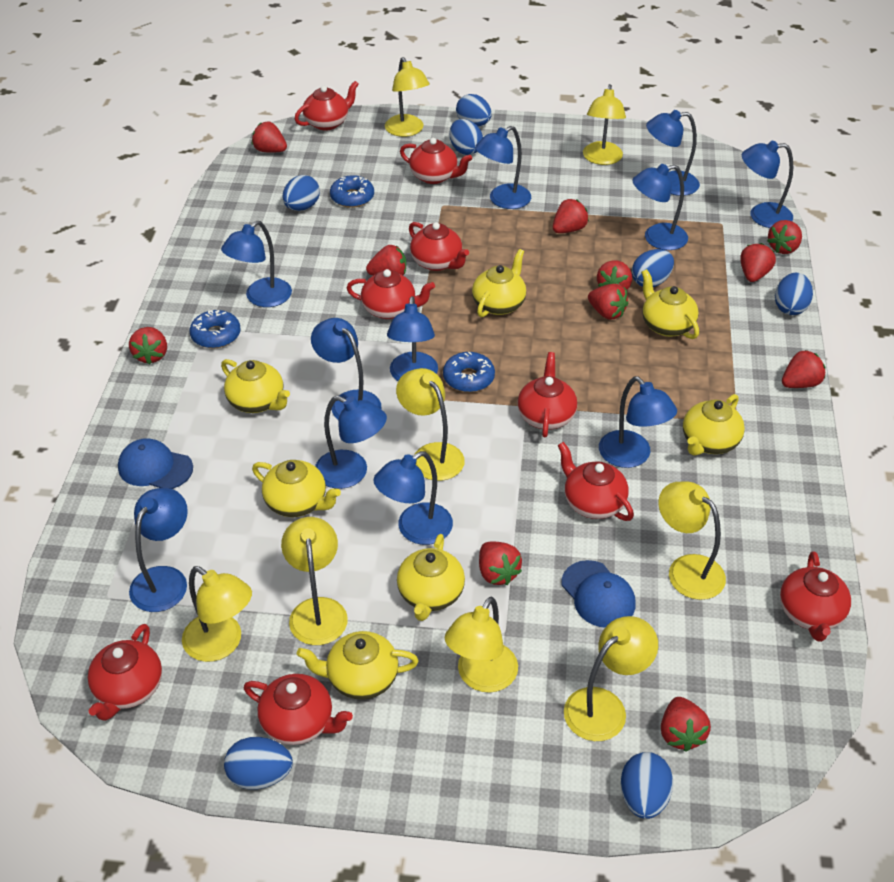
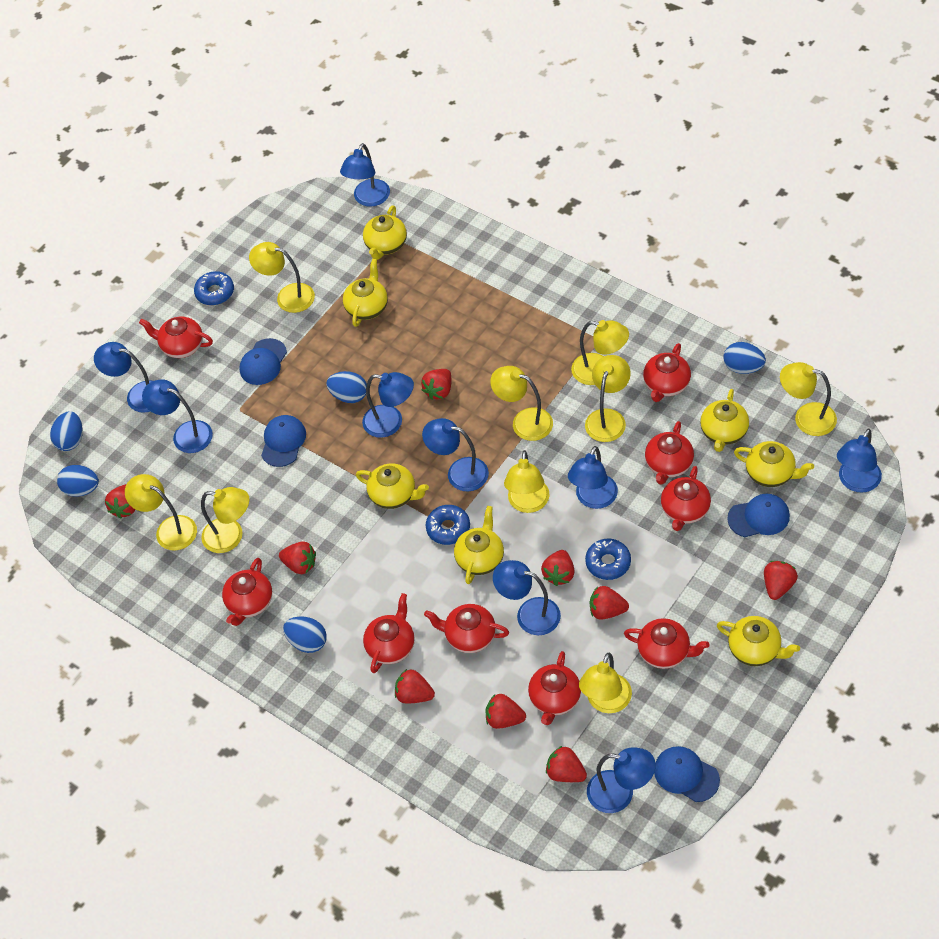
blue cap: [118,438,193,489] [561,560,635,627] = 2 -> [239,338,287,385] [261,415,306,467] [654,746,720,802] [727,494,790,537] = 4
blue egg: [224,737,293,790] [283,175,320,211] [449,119,483,155] [456,94,492,126] [621,752,673,819] [632,249,674,287] [775,273,813,315] = 7 -> [50,411,83,451] [57,465,99,497] [283,616,327,653] [326,371,367,403] [723,342,766,374] = 5
blue lamp: [129,488,188,612] [221,221,292,307] [311,318,381,420] [315,396,387,489] [373,451,453,545] [387,296,438,381] [475,126,531,209] [599,376,677,468] [633,164,688,250] [646,110,700,196] [742,141,793,228] = 11 -> [94,342,152,413] [142,379,213,453] [340,143,390,207] [362,372,414,438] [422,418,489,492] [493,560,561,635] [568,446,618,509] [587,747,656,813] [837,429,882,493] = 9
red strawberry: [129,327,167,364] [252,121,287,153] [366,245,406,276] [479,541,522,585] [553,199,589,233] [588,284,628,320] [597,260,632,290] [661,697,711,752] [740,243,776,282] [767,220,802,254] [782,350,825,388] = 11 -> [105,484,135,518] [279,541,316,574] [395,669,435,703] [421,369,451,400] [486,694,526,729] [541,550,575,586] [546,746,587,782] [590,586,629,620] [764,561,798,600] = 9
yellow lamp: [182,566,252,662] [281,517,348,645] [385,57,429,137] [396,368,465,481] [445,596,518,693] [564,616,658,741] [583,84,626,165] [659,481,726,600] = 8 -> [125,474,197,551] [201,487,249,553] [249,242,315,313] [490,366,553,441] [504,450,550,513] [571,320,629,385] [579,653,632,713] [585,355,631,442] [780,362,837,436] = 9

